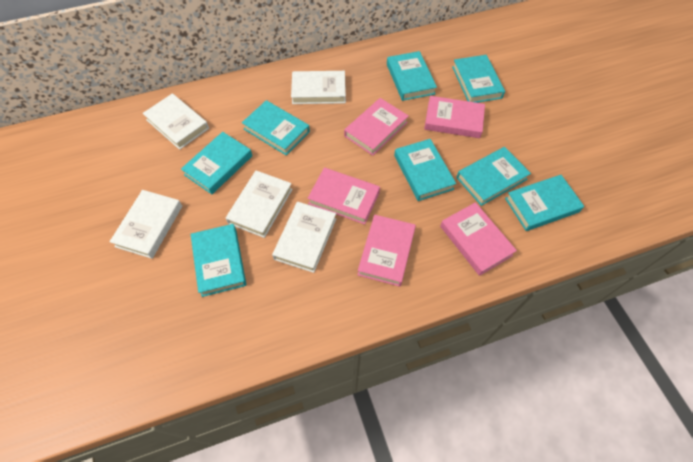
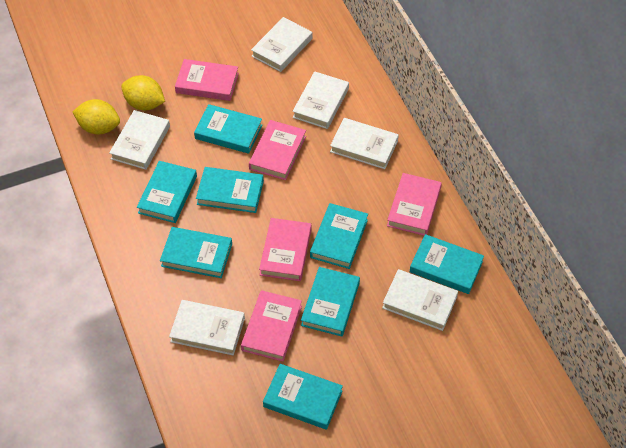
white book: [110,190,182,259] [143,93,209,150] [226,170,293,238] [272,202,336,273] [291,71,346,104] = 5 -> [109,110,170,170] [169,300,245,355] [251,17,313,72] [292,71,349,129] [330,118,399,169] [382,269,458,331] = 6
yellow lemon: none = 0 -> [72,99,120,135] [121,75,165,110] = 2

